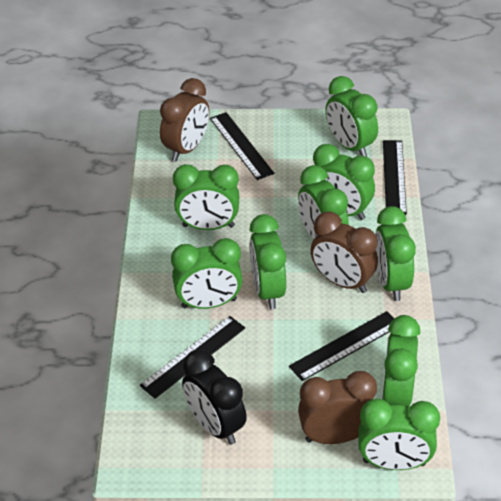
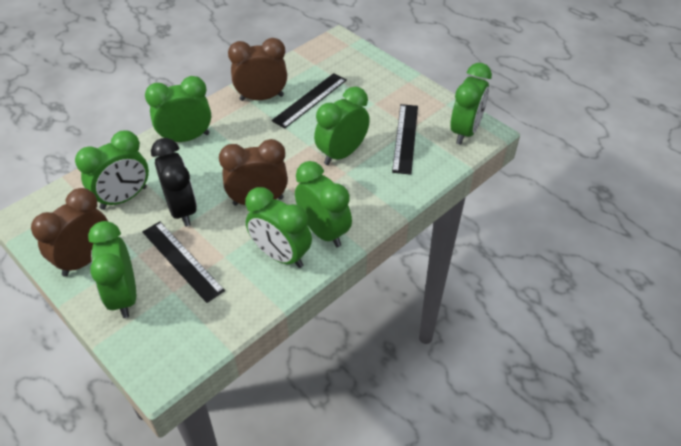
black ruler: [140,316,245,399] [210,112,274,180] [289,311,394,381] [383,140,407,215] = 4 -> [142,221,225,303] [272,73,347,129] [392,104,418,175] = 3
green clock: [171,238,243,309] [173,164,240,230] [249,214,286,309] [298,165,349,240] [313,144,375,220] [325,76,378,157] [358,399,440,470] [375,206,416,301] [382,315,420,406] = 9 -> [75,130,149,210] [88,221,136,318] [145,76,211,142] [245,187,312,268] [295,161,352,247] [314,87,370,165] [450,63,492,145] = 7

